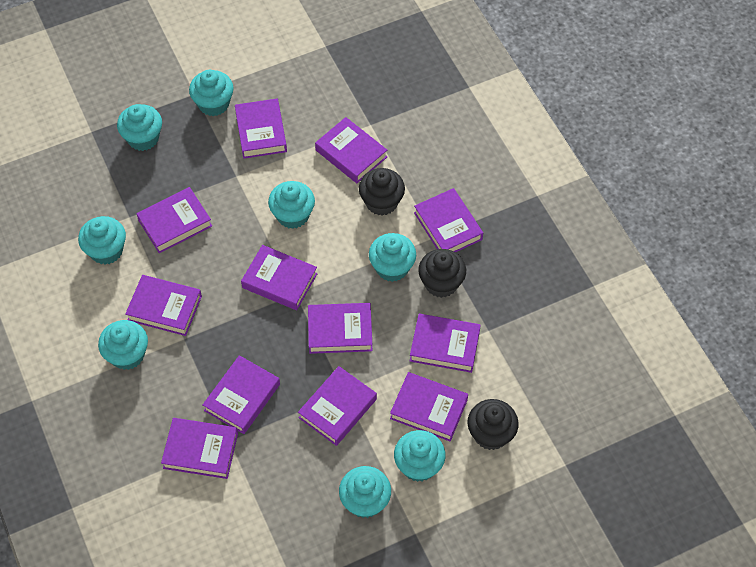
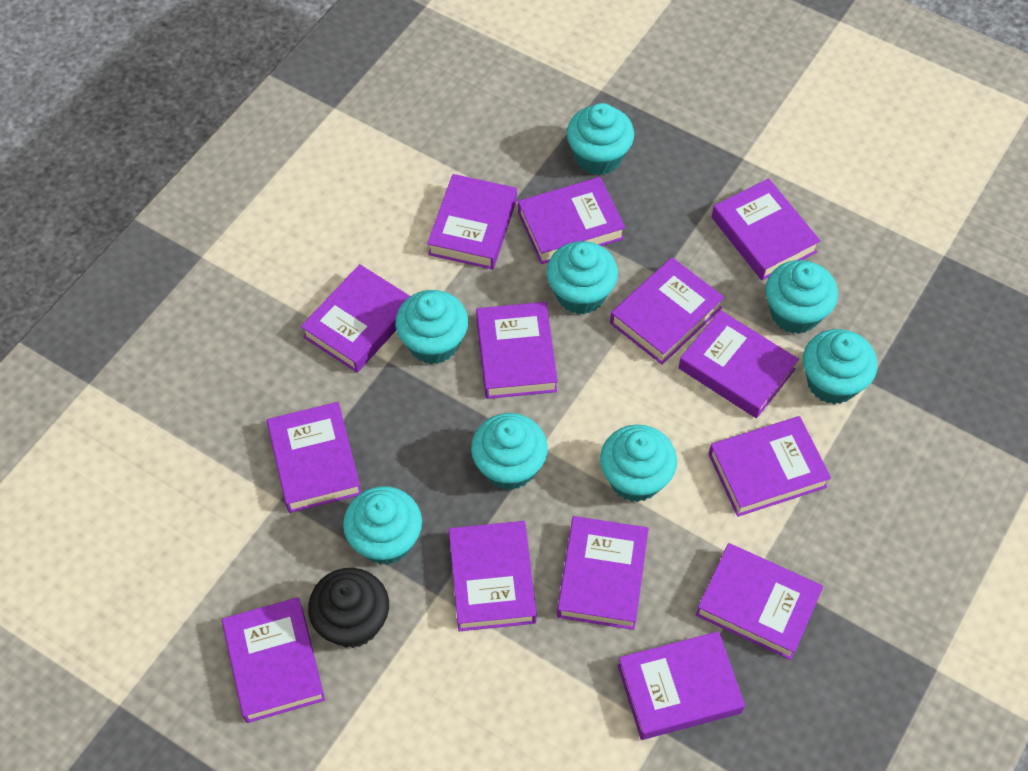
black cupcake: [359,168,405,216] [418,249,466,298] [467,399,519,450] = 3 -> [308,568,389,648] = 1
purple book: [125,275,202,336] [137,187,212,253] [161,418,238,479] [203,355,280,434] [235,99,287,159] [241,245,318,310] [298,366,377,446] [308,303,372,354] [315,117,387,183] [390,372,468,442] [410,314,481,373] [414,188,483,252] = 12 -> [222,597,325,723] [267,402,362,513] [301,264,410,373] [427,174,517,270] [449,521,537,631] [476,302,558,399] [518,177,625,264] [557,516,649,630] [610,257,725,365] [617,631,745,740] [679,310,799,418] [696,543,823,660] [708,416,831,517] [712,179,821,280] = 14

